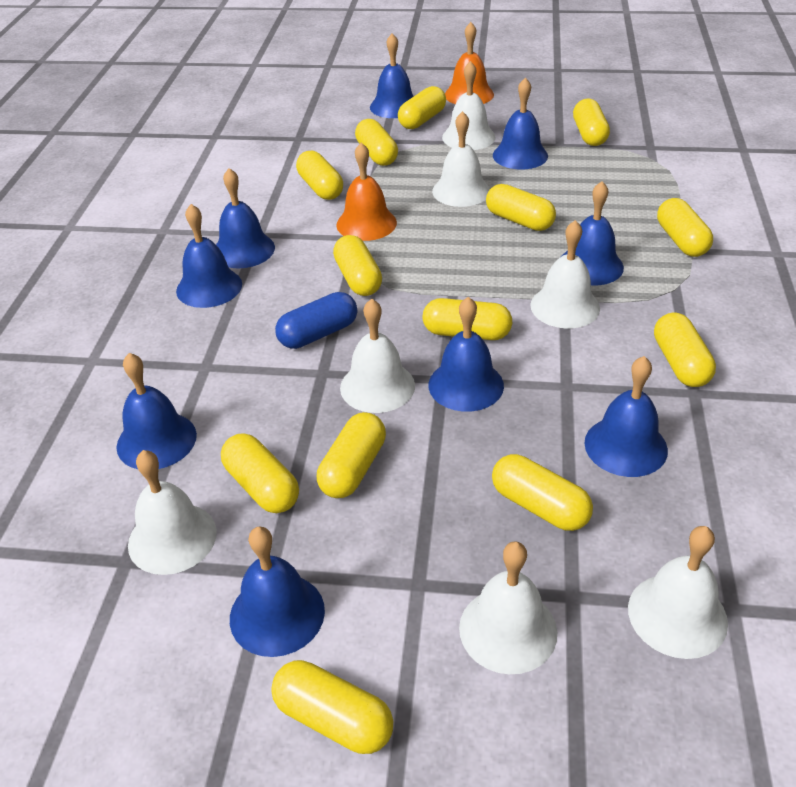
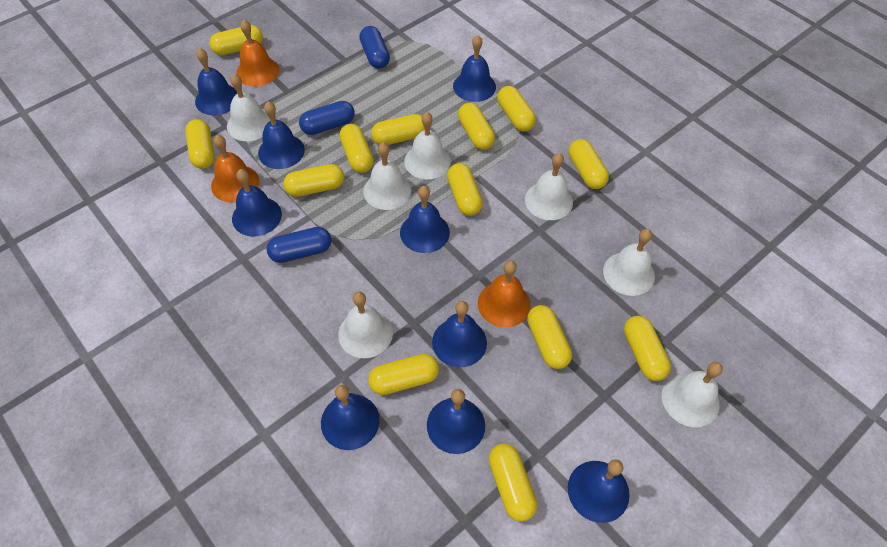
blue capsule: [275,292,357,349] = 1 -> [267,227,331,263] [299,101,355,135] [360,26,390,69] = 3
orange bell: [336,143,397,241] [445,22,494,104] = 2 -> [211,135,259,203] [236,19,279,87] [478,261,531,327] = 3

